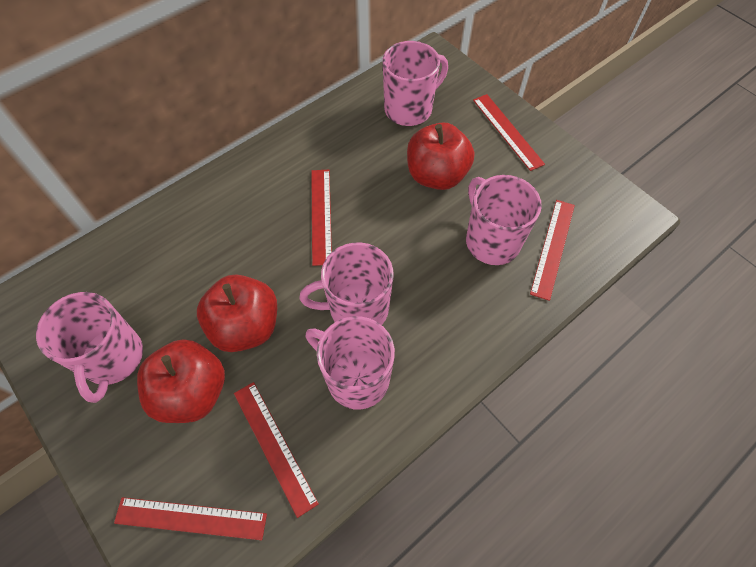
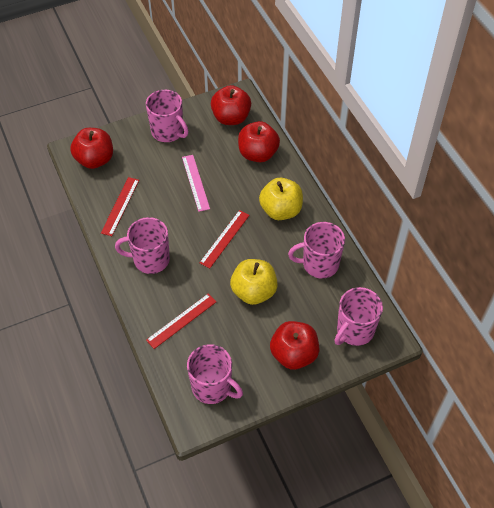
pink ruler: none = 0 -> [182,155,210,212] = 1
red apple: [137,339,225,423] [197,274,277,352] [407,122,474,190] = 3 -> [70,128,113,169] [211,85,251,125] [238,121,280,162] [270,321,319,370] = 4
red ruler: [114,497,267,540] [234,382,319,518] [311,170,332,266] [473,94,545,171] [530,200,575,301] = 5 -> [101,177,139,236] [146,294,216,349] [199,210,250,268] = 3
yellow apple: none = 0 -> [230,259,278,305] [259,178,303,220] = 2

